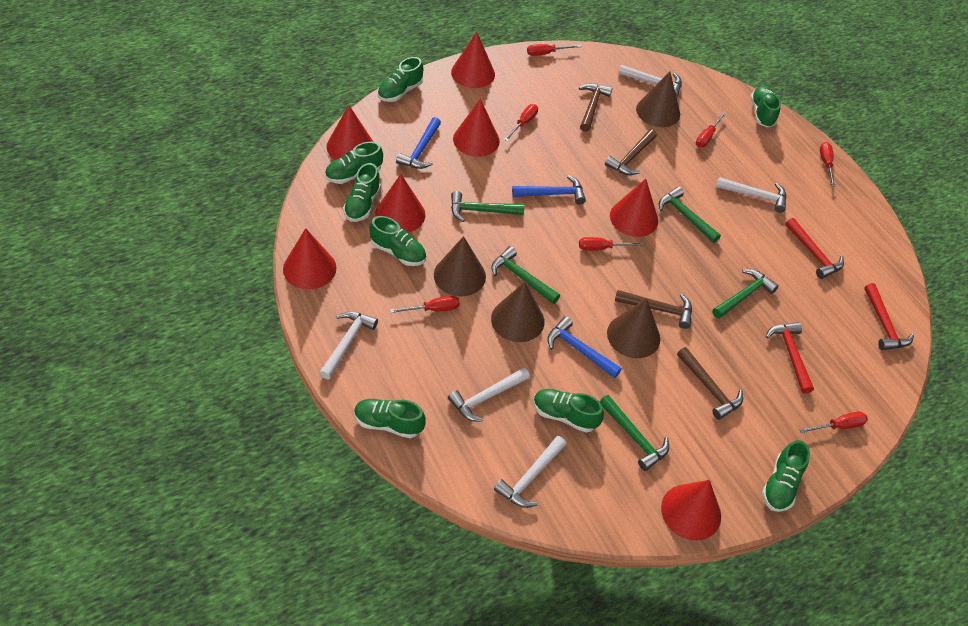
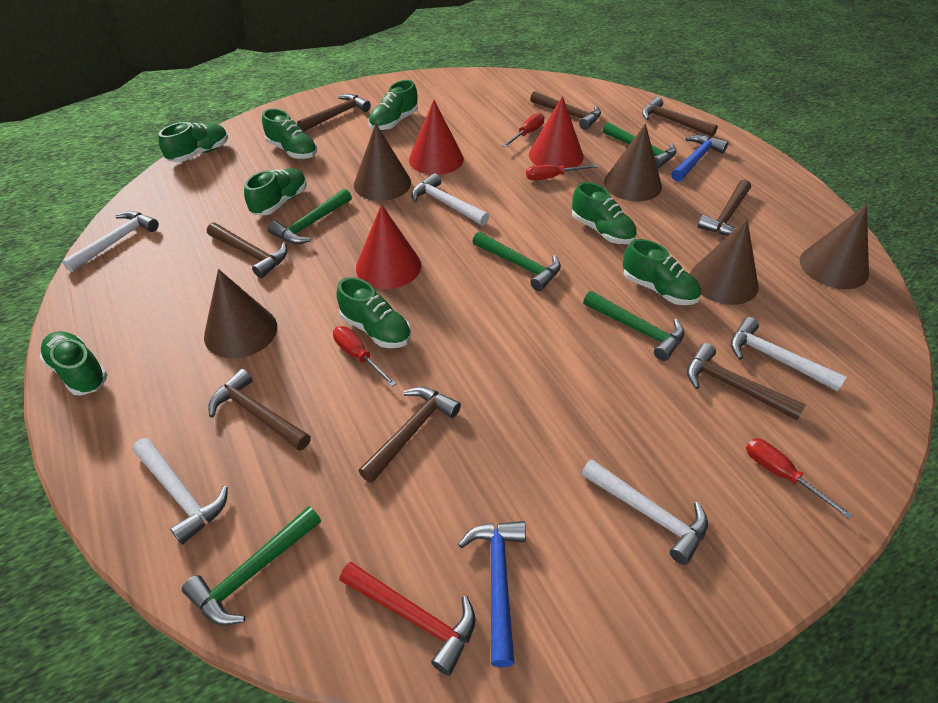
blue hammer: [396,117,441,169] [512,175,586,205] [547,316,622,378] = 3 -> [458,521,526,667] [671,135,728,182] = 2
brown cone: [434,236,486,297] [491,282,545,342] [607,298,660,358] [636,71,680,127] = 4 -> [204,269,277,358] [354,123,411,201] [604,124,662,201] [690,219,759,305] [800,205,869,289] = 5
brown hammer: [579,83,612,132] [605,129,657,175] [615,290,692,329] [677,347,743,420] = 4 -> [207,223,288,278] [208,369,311,451] [297,94,371,132] [359,387,461,483] [530,91,601,130] [642,97,718,137] [687,343,805,420] [698,180,751,236] = 8
red cone: [283,228,337,289] [327,105,373,160] [375,174,425,233] [451,32,495,88] [453,99,500,157] [610,179,658,237] [661,480,721,540] = 7 -> [356,204,421,289] [409,100,464,175] [529,96,584,168] = 3
red hammer: [766,322,814,393] [785,218,844,279] [864,283,914,351] = 3 -> [339,562,475,676] = 1
red screwdriver: [390,296,460,313] [504,104,538,141] [527,44,581,56] [579,237,644,251] [696,112,726,147] [799,411,868,433] [820,142,836,187] = 7 -> [333,326,397,387] [502,113,544,147] [526,164,598,180] [746,438,853,519] = 4

